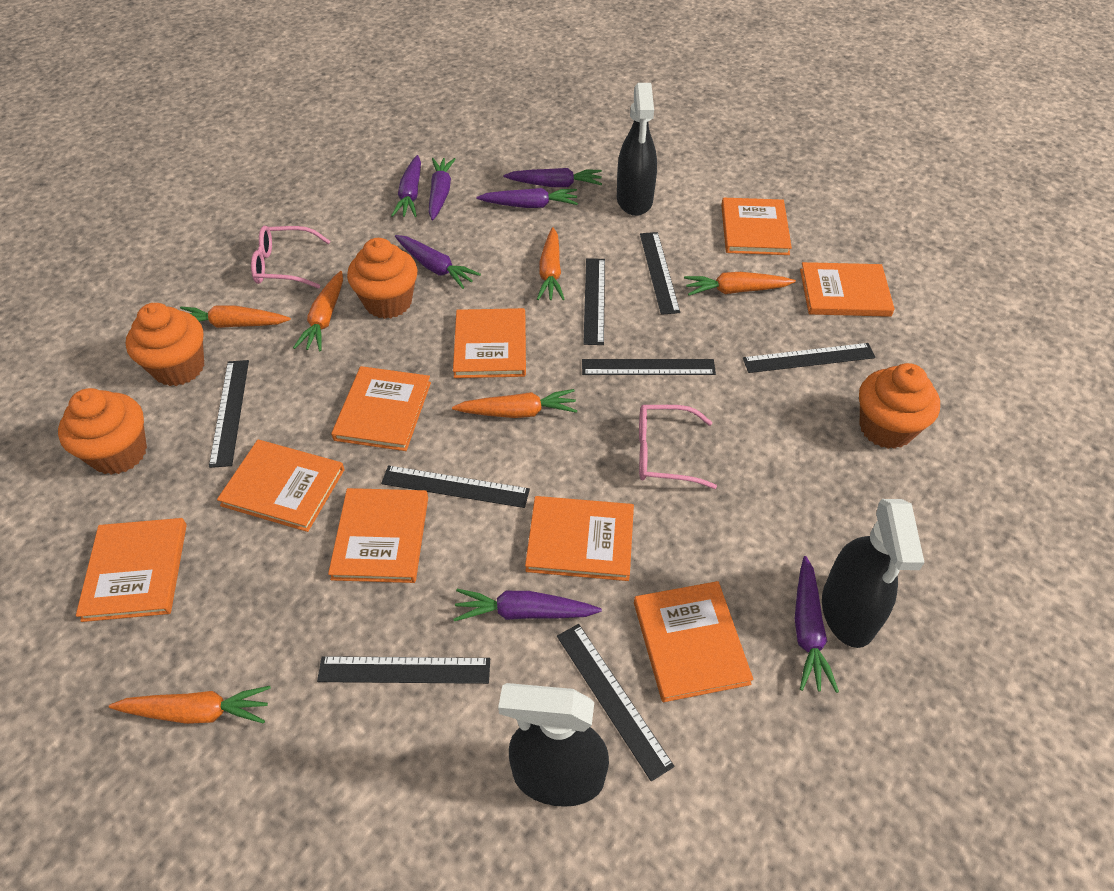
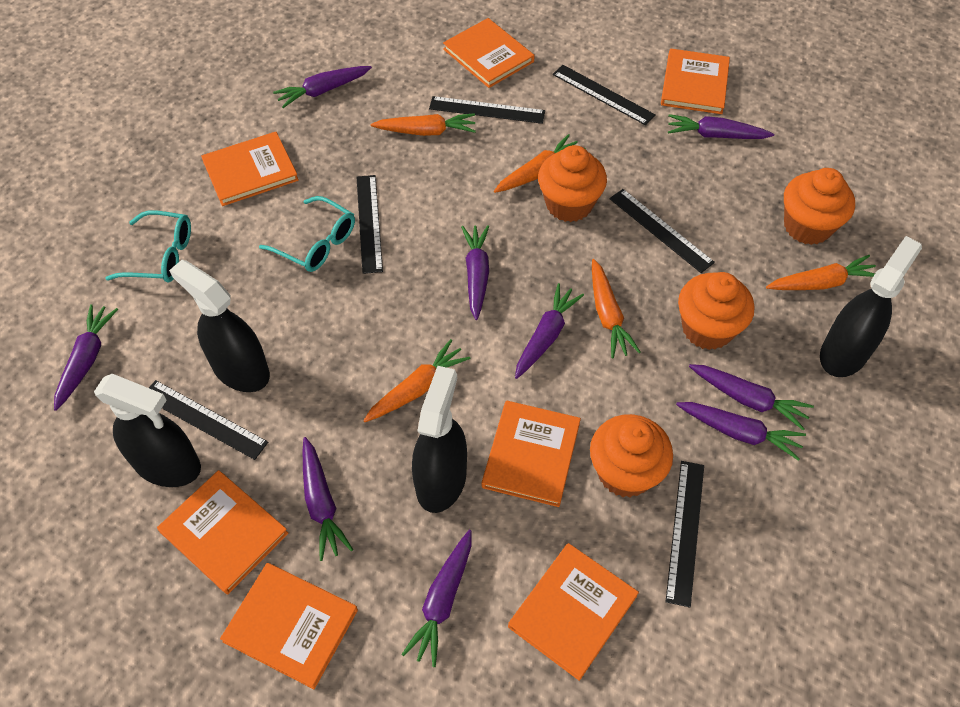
black ruler: [209,360,249,468] [317,656,490,684] [381,465,530,508] [557,624,675,781] [582,359,716,375] [583,258,605,345] [640,232,680,315] [743,343,876,373] = 8 -> [149,380,268,460] [357,175,383,274] [429,96,545,124] [553,65,656,125] [609,189,715,273] [666,461,704,607] = 6
black spray bottle: [498,683,609,807] [617,83,657,216] [822,499,925,648] = 3 -> [94,374,201,487] [169,260,270,392] [412,366,467,513] [820,236,922,377] = 4
orange book: [76,518,187,622] [217,440,345,532] [328,488,428,583] [331,366,431,451] [453,308,526,378] [525,496,634,581] [634,581,753,702] [721,198,792,255] [800,262,895,317] = 9 -> [157,470,288,594] [201,132,299,206] [220,563,358,689] [443,18,535,88] [482,400,581,507] [508,543,639,681] [661,49,730,114] = 7
orange carrot: [109,686,271,724] [180,305,291,328] [293,271,343,351] [452,389,577,418] [537,227,565,300] [684,272,796,296] = 6 -> [363,339,471,422] [371,113,476,136] [494,134,586,193] [592,259,641,358] [766,255,876,290] = 5
pink glasses: [251,226,330,289] [639,405,717,489] = 2 -> none = 0
purple carrot: [391,155,421,217] [395,235,481,289] [429,158,456,220] [453,589,602,621] [477,188,578,208] [503,168,602,187] [795,556,839,693] = 7 -> [54,304,118,411] [273,66,372,108] [303,437,353,561] [401,530,472,667] [461,225,489,320] [515,283,584,379] [668,114,774,139] [676,402,806,461] [689,364,814,430] = 9
turquoise glasses: none = 0 -> [105,210,191,283] [259,196,355,272] = 2

